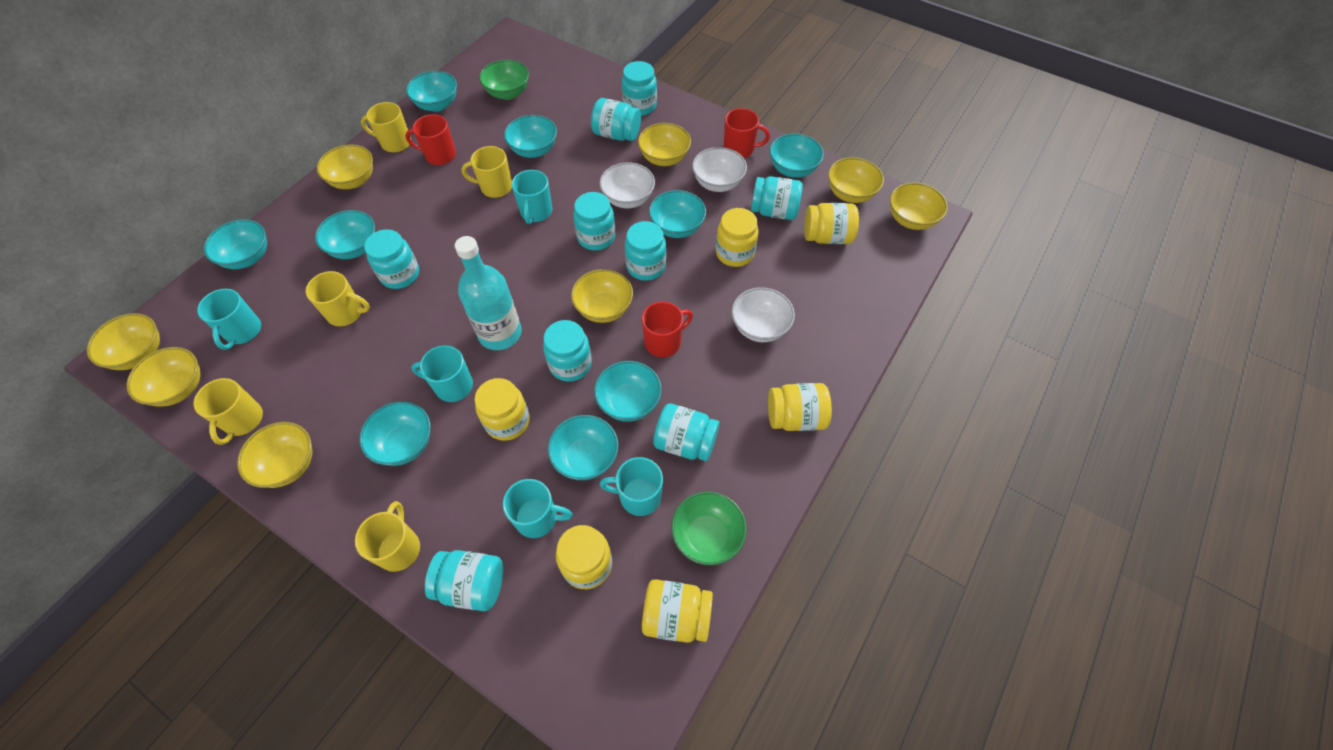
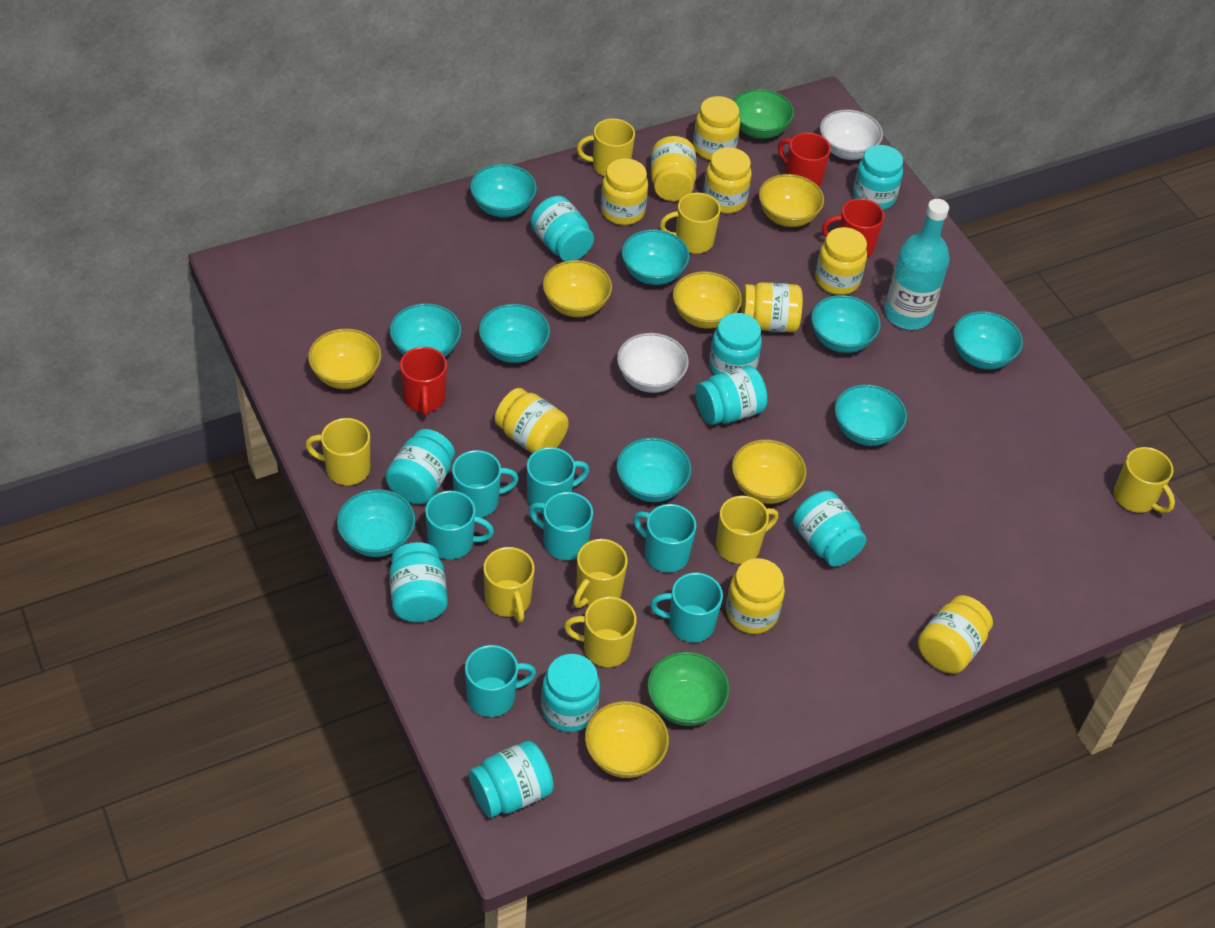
turquoise mug: [197,289,261,350] [411,345,473,402] [503,479,572,538] [511,170,552,224] [600,457,663,516] = 5 -> [425,491,494,559] [452,450,519,517] [465,645,536,717] [527,447,589,514] [529,492,593,560] [633,504,696,572] [650,573,723,642] = 7
white bowl: [599,162,655,208] [692,147,747,192] [732,287,795,342] = 3 -> [617,333,689,393] [820,109,883,160] = 2
yellow bowl: [87,313,160,370] [126,347,201,407] [237,422,313,488] [317,144,373,189] [571,269,633,323] [638,123,691,166] [828,157,884,203] [890,183,948,230] = 8 -> [308,328,381,389] [543,260,612,317] [585,701,669,778] [673,271,742,329] [732,439,807,504] [759,174,824,227] = 6
yellow jar: [475,378,530,441] [556,525,612,589] [642,579,713,643] [716,208,758,267] [768,383,832,431] [804,203,859,244] = 6 -> [495,388,569,453] [601,158,648,225] [651,136,697,201] [693,96,740,161] [703,147,752,214] [726,558,785,634] [741,282,803,332] [815,227,867,295] [918,595,993,674] = 9
yellow mug: [193,378,263,445] [305,271,370,326] [355,501,420,572] [361,102,411,152] [462,146,512,198] = 5 -> [305,418,370,485] [483,547,535,622] [564,597,637,667] [573,539,628,608] [577,118,635,176] [660,193,721,254] [716,496,778,564] [1114,447,1175,513] = 8

